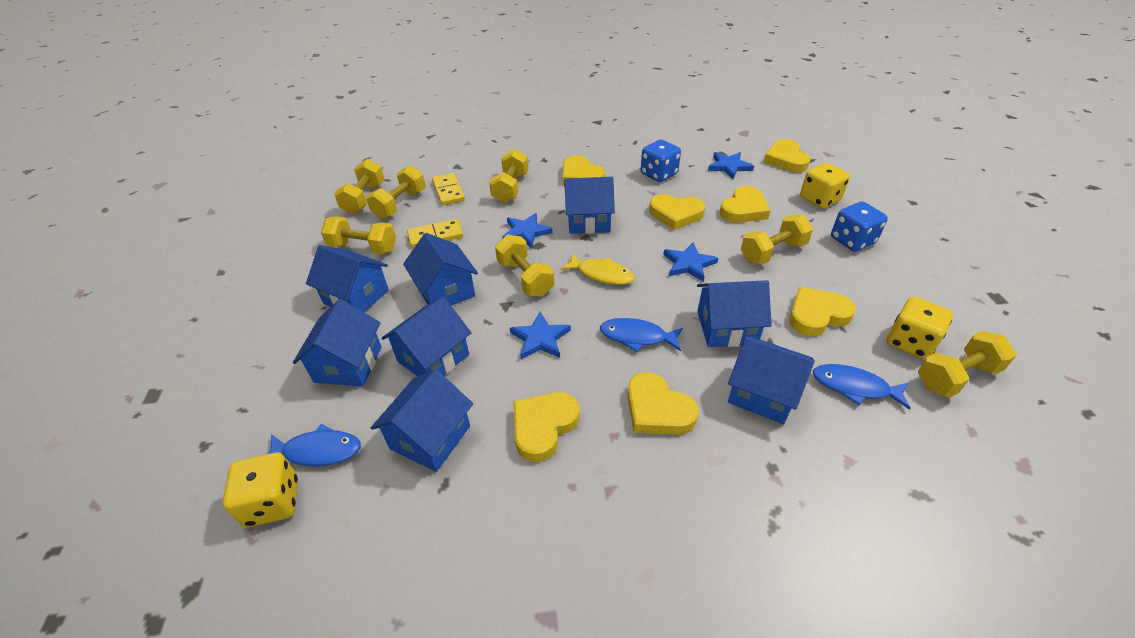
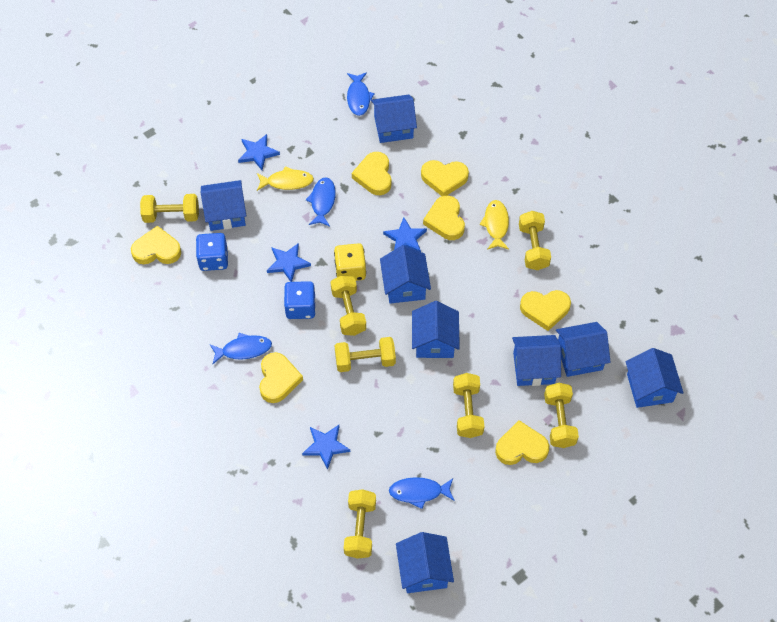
blue fish: [267,424,361,466] [600,318,683,352] [813,364,911,410] = 3 -> [210,333,272,364] [306,177,336,227] [347,72,375,116] [389,477,455,509] = 4
yellow dice: [223,453,298,527] [800,163,850,209] [886,297,953,360] = 3 -> [334,243,366,281] = 1
yellow domino: [407,219,463,248] [432,173,465,205] = 2 -> none = 0
yellow fish: [561,253,635,285] = 1 -> [257,166,314,191] [479,200,509,250] = 2

